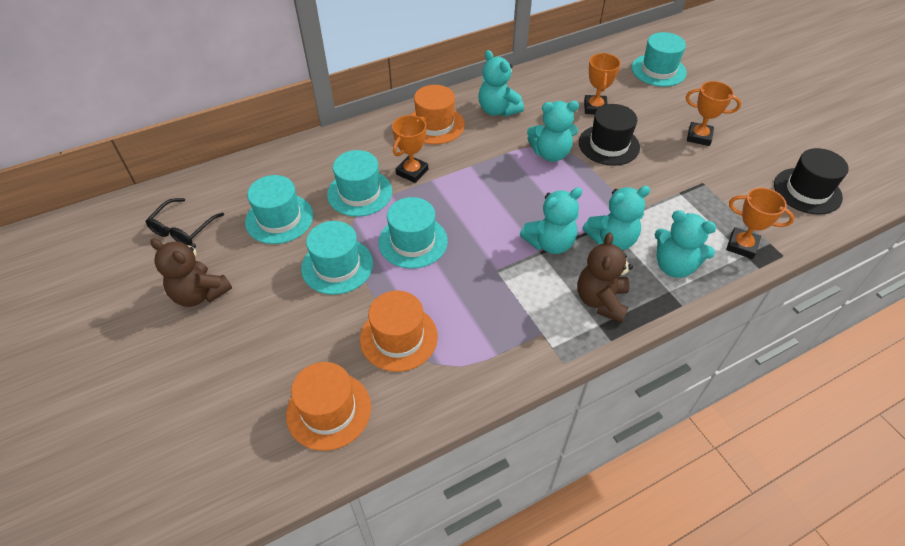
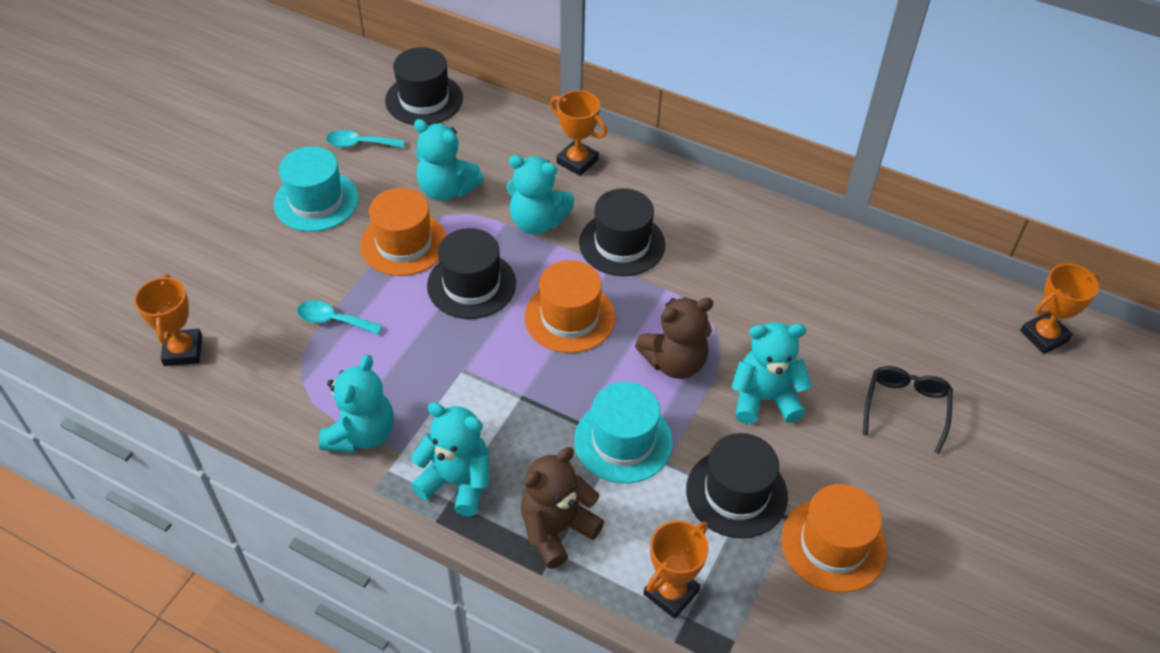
black hat: [579,104,640,166] [774,148,849,215] = 2 -> [385,47,463,125] [427,228,516,319] [579,188,665,276] [686,433,788,538] = 4
turquoise hat: [245,175,313,244] [301,221,373,295] [327,150,392,217] [378,197,448,269] [632,32,687,87] = 5 -> [274,146,359,232] [574,382,673,484] = 2
turquoise spoon: none = 0 -> [297,300,383,335] [326,130,404,148] = 2

